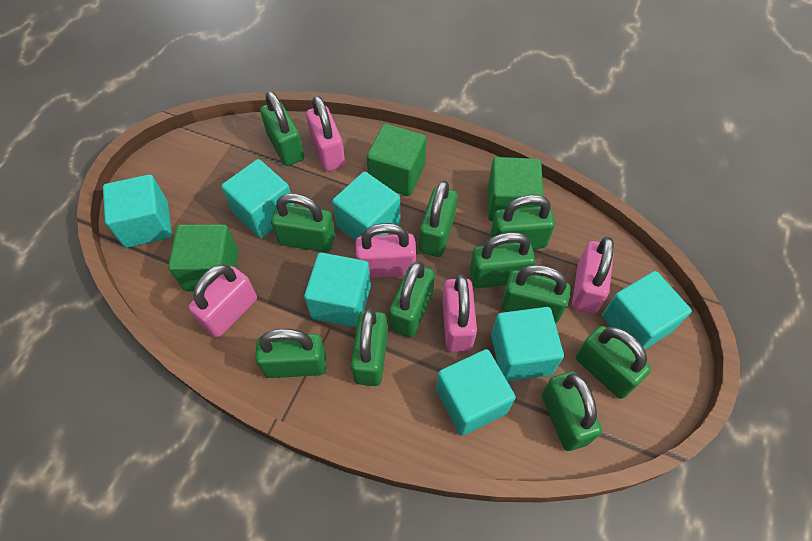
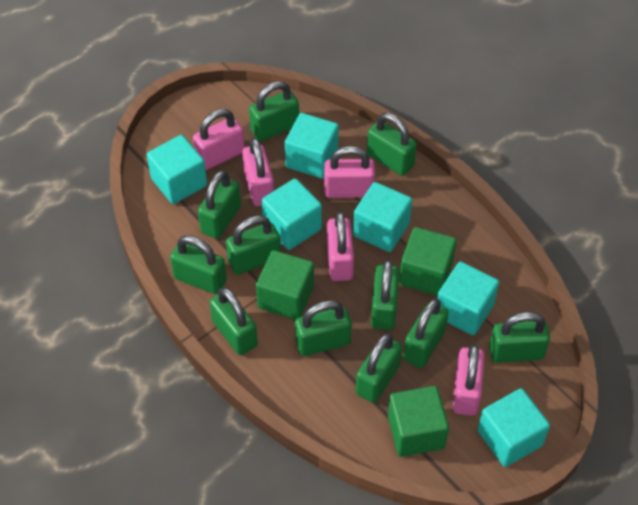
turquoise cube: [103,175,172,248] [221,159,294,238] [304,253,371,328] [332,172,401,241] [436,349,516,436] [491,307,564,381] [602,271,692,349] = 7 -> [147,135,207,204] [262,178,322,250] [285,113,339,179] [353,182,412,252] [437,261,499,335] [478,388,550,467] = 6

